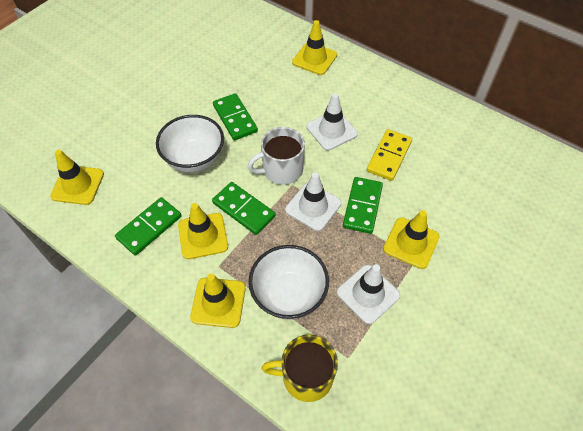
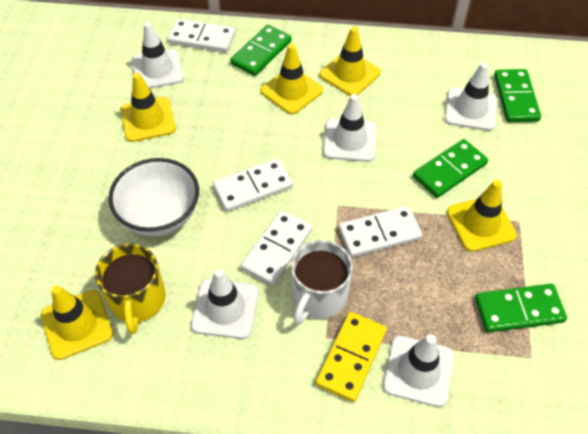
white bowl: [156,115,224,173] [249,245,329,320] = 2 -> [109,158,199,236] = 1
white domino: none = 0 -> [168,19,235,53] [213,158,293,212] [241,210,313,286] [338,206,422,258] = 4
white traffic cone: [285,172,341,231] [307,93,358,150] [337,264,400,324] = 3 -> [132,22,184,89] [191,269,258,339] [323,94,376,162] [383,334,454,407] [444,62,497,131] = 5

